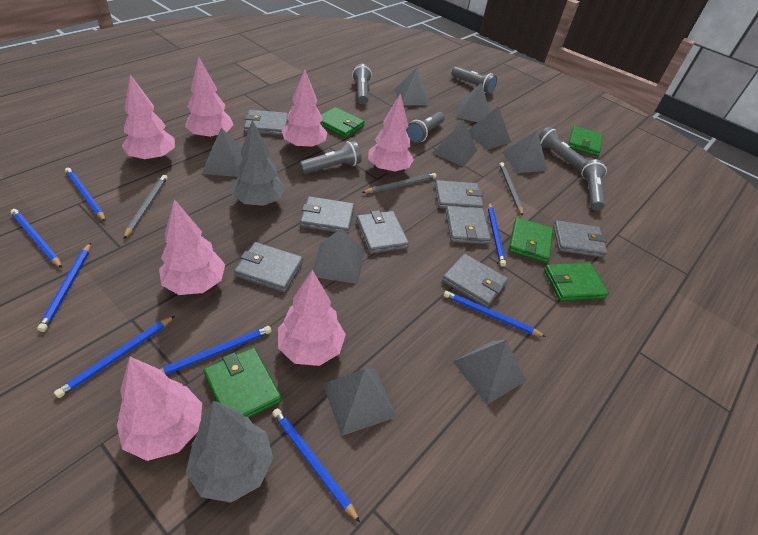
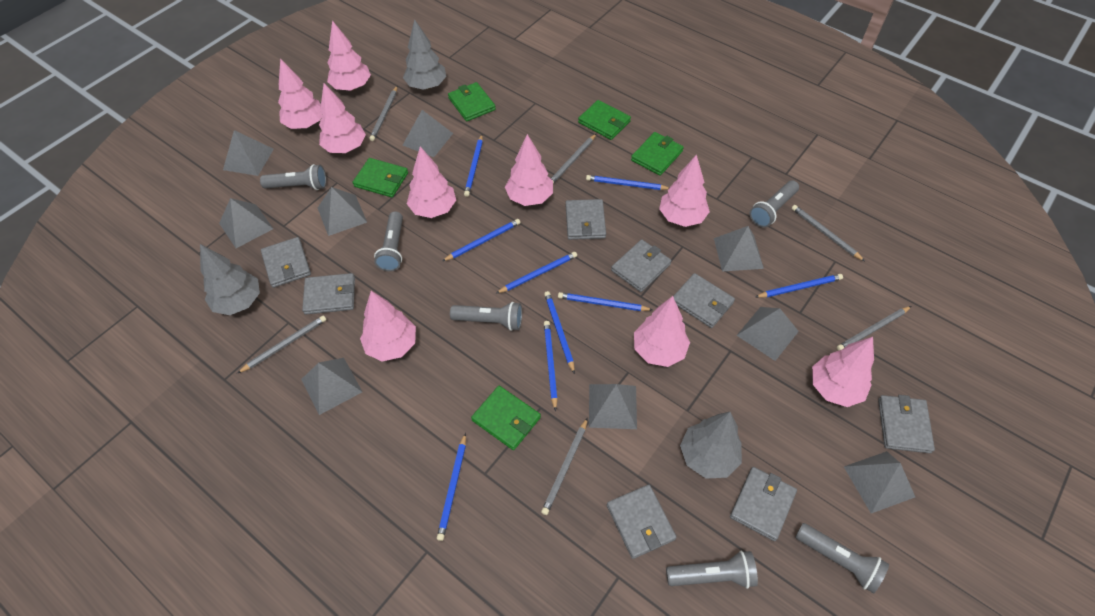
blue pencil: [10,209,62,268] [37,242,91,332] [54,316,175,398] [65,168,106,222] [160,326,271,375] [272,408,360,522] [444,291,546,337] [488,202,506,267] = 8 -> [437,433,466,541] [443,219,521,261] [464,135,483,197] [496,252,577,294] [544,291,575,374] [544,321,558,411] [558,292,652,311] [586,175,669,190] [755,274,843,298] = 9
grey pencil: [124,175,168,239] [362,173,436,193] [499,162,523,216] = 3 -> [238,315,326,373] [369,86,397,141] [541,418,588,515] [551,134,596,184] [792,205,865,261] [837,306,911,351] = 6
grey tree: [186,401,273,503] [232,120,285,206] = 2 -> [200,244,260,315] [403,19,446,90] [680,412,742,479] = 3
pink tree: [117,357,202,461] [122,75,175,161] [159,199,225,295] [185,57,234,140] [278,270,346,366] [282,70,328,150] [368,93,414,173] = 7 -> [278,58,322,129] [319,83,366,153] [327,20,371,91] [360,291,416,361] [407,146,456,218] [505,134,553,206] [634,296,690,367] [659,154,710,227] [812,337,874,407] = 9

